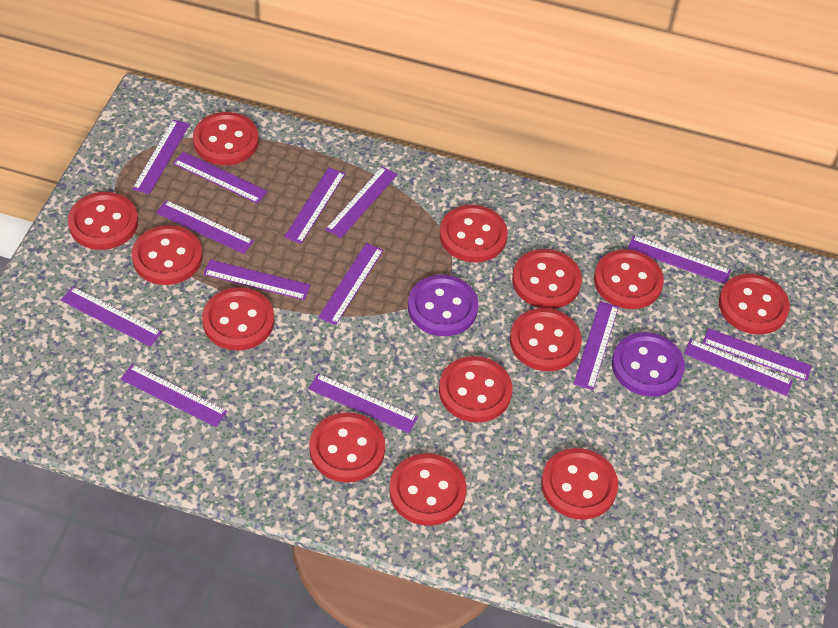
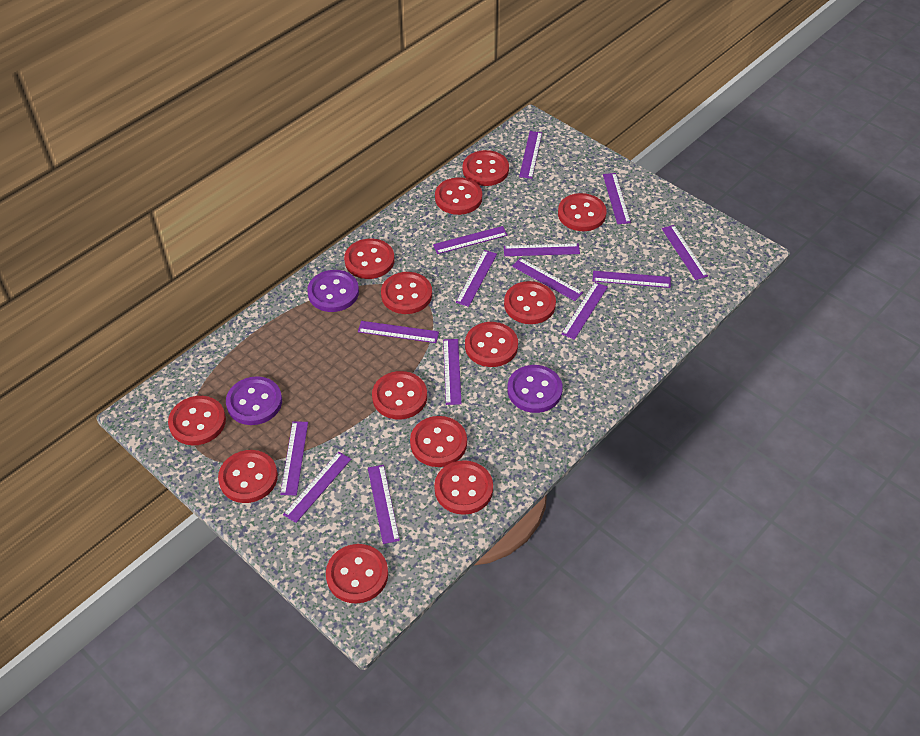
purple button: [408,275,478,336] [612,332,685,397] = 2 -> [226,376,282,425] [307,270,359,312] [507,365,563,413] = 3

